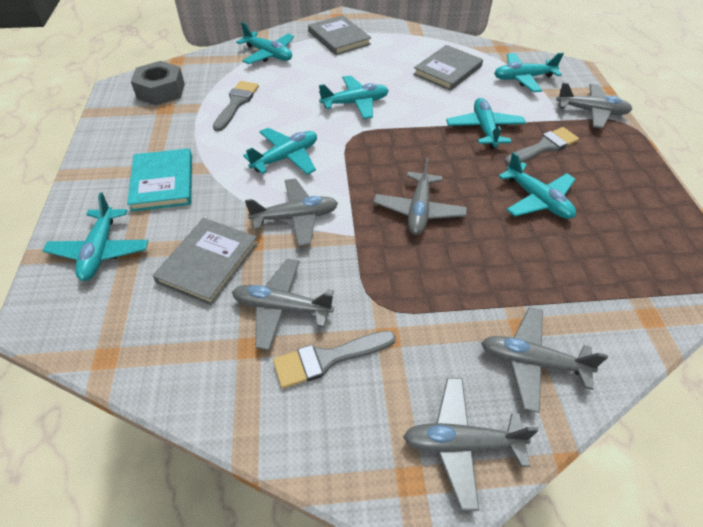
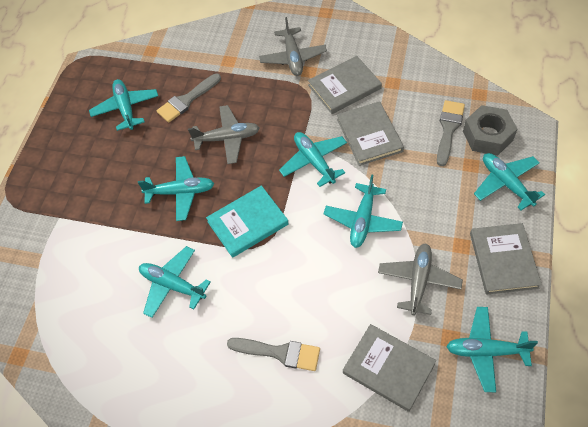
grey book: [153,218,258,306] [308,15,371,55] [413,45,483,91] = 3 -> [308,56,382,114] [337,101,404,166] [343,324,436,412] [470,223,542,295] = 4
grey plane: [232,259,334,350] [245,178,338,247] [373,157,467,235] [403,378,539,511] [481,307,608,413] [556,83,632,129] = 6 -> [188,105,259,164] [259,17,327,76] [378,243,463,316] = 3

